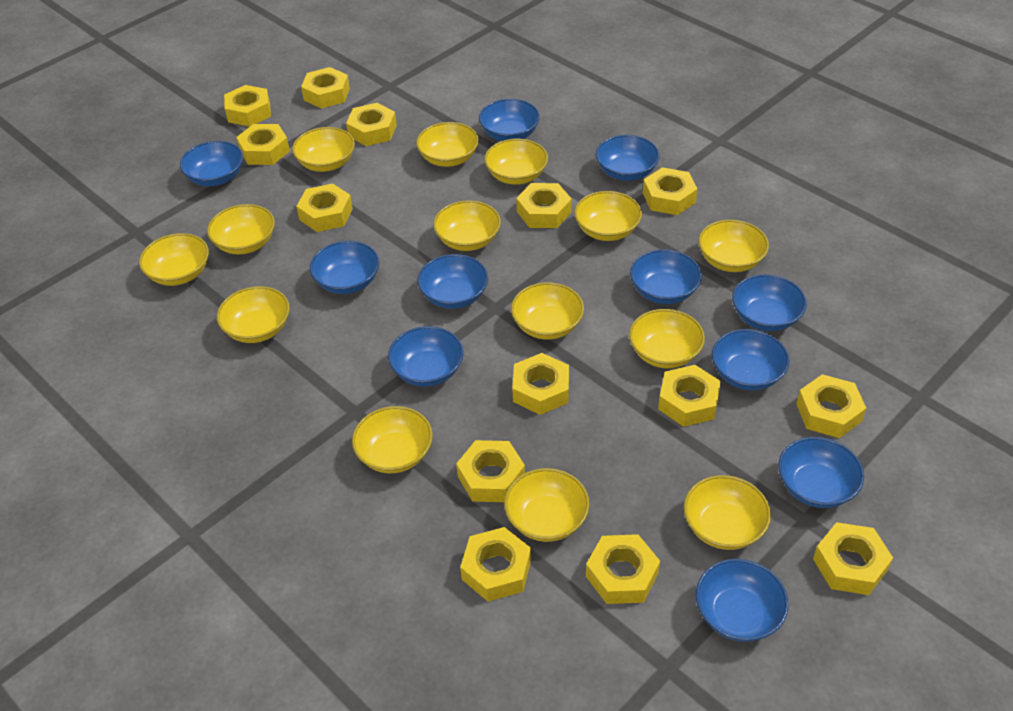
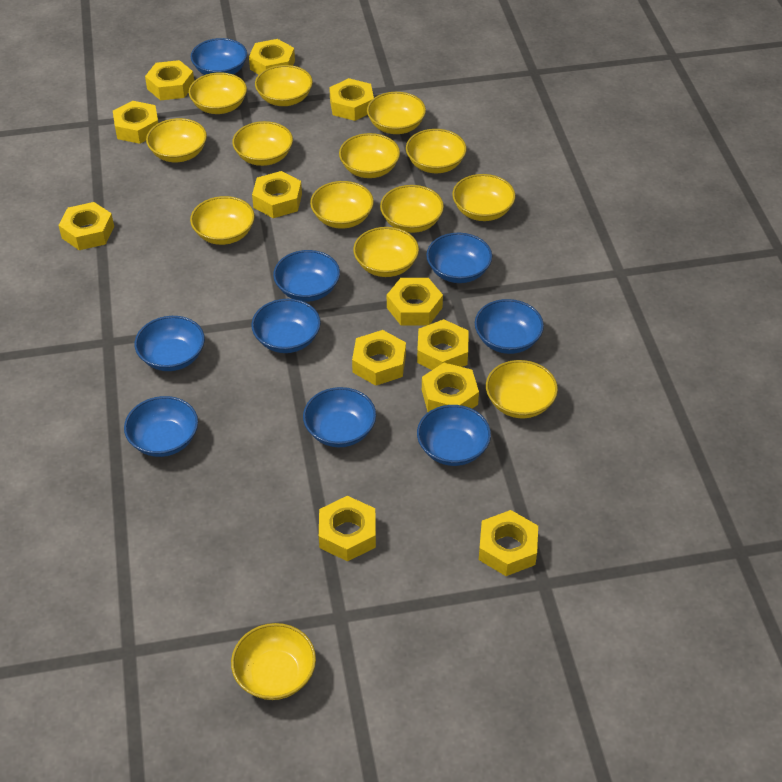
blue bowl: [180,141,243,186] [310,241,380,294] [388,326,463,387] [417,254,488,309] [479,99,540,141] [596,135,660,181] [630,249,702,304] [696,559,789,642] [712,329,790,390] [732,274,807,331] [778,437,864,508] = 11 -> [124,396,198,457] [135,316,205,371] [191,38,247,75] [251,299,321,353] [273,250,340,302] [303,387,376,447] [417,405,491,466] [426,233,492,283] [475,299,544,354] = 9
yellow nut: [224,85,271,127] [236,124,290,165] [296,183,353,232] [301,67,350,109] [346,103,397,146] [456,440,525,502] [460,527,531,602] [513,353,569,415] [516,183,572,228] [586,534,660,604] [643,167,698,215] [658,365,721,427] [796,374,866,438] [813,522,893,595] = 14 -> [58,202,114,250] [113,101,158,144] [145,60,194,100] [249,39,295,74] [252,171,302,218] [319,496,376,562] [329,78,374,121] [352,330,406,386] [387,278,443,325] [417,319,469,370] [422,363,479,412] [479,510,538,576] = 12

